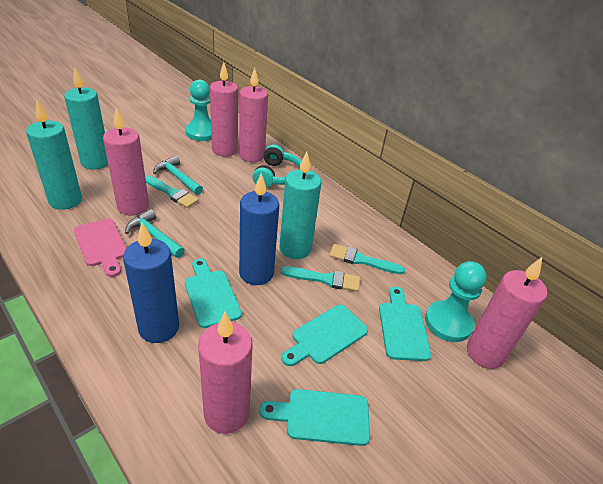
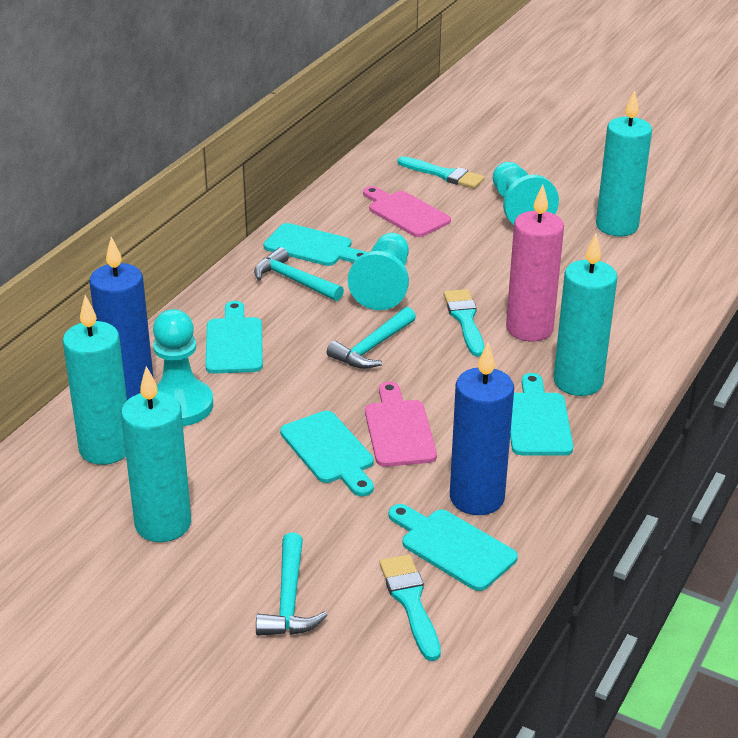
pink candle: [103,108,149,215] [198,312,253,434] [210,62,238,156] [239,68,268,162] [467,257,547,369] = 5 -> [506,184,564,341] = 1
pink cutting board: [74,219,126,277] = 1 -> [363,186,451,237] [365,381,437,467] = 2
turquoise candle: [26,100,82,210] [64,68,108,169] [279,152,321,259] = 3 -> [63,295,127,465] [121,366,191,542] [554,234,617,396] [596,90,652,236] = 4
turquoise cutting board: [185,258,242,328] [259,389,370,446] [281,305,368,366] [379,287,431,361] = 4 -> [205,301,263,374] [263,223,367,266] [280,411,374,496] [389,504,518,591] [510,373,573,456] = 5
turquoise hammer: [125,209,185,258] [153,156,203,195] = 2 -> [254,247,344,301] [256,533,327,636] [327,307,416,369] = 3
turquoise headphones: [253,145,301,188] = 1 -> none = 0
turquoise pawn: [185,80,212,141] [425,261,487,342] = 2 -> [153,309,213,426] [348,233,409,310] [493,162,559,225] = 3

